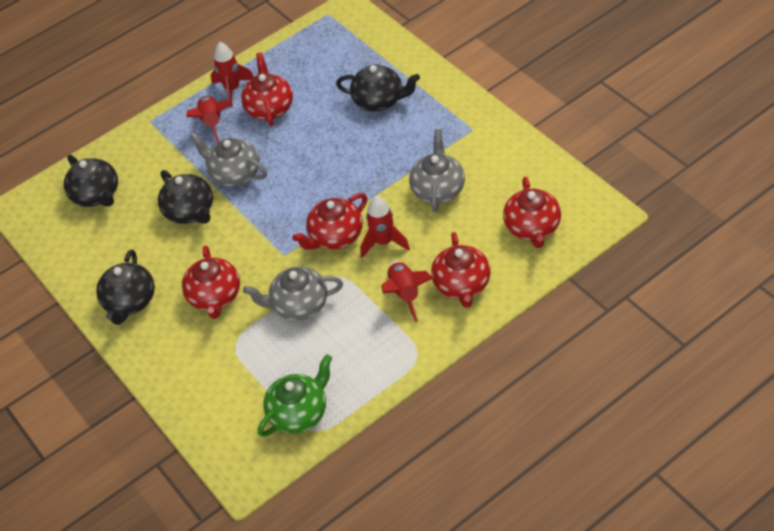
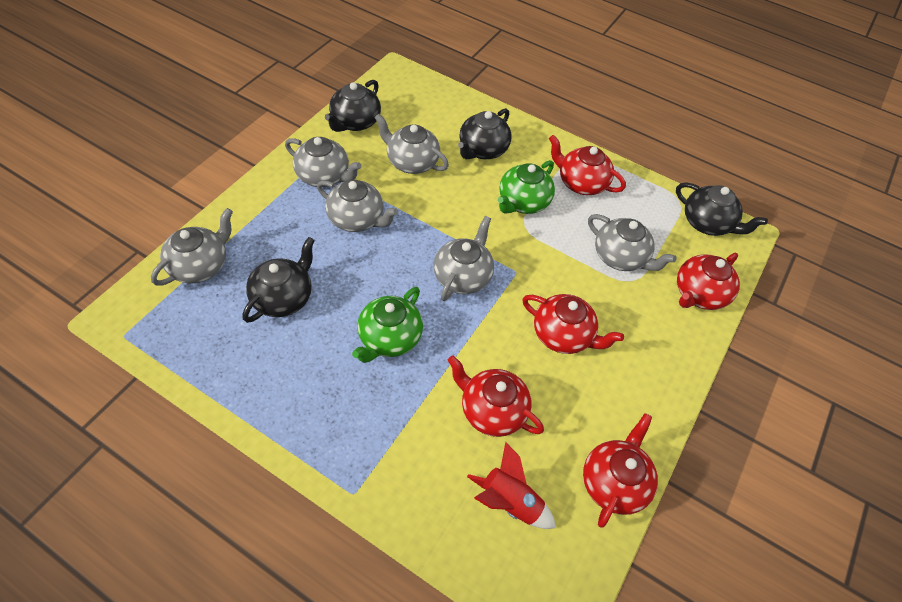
green teapot: [258,354,332,437] = 1 -> [352,287,423,363] [498,160,555,214] = 2
grey teapot: [190,133,267,187] [243,266,343,321] [409,129,465,212] = 3 -> [151,208,233,286] [285,137,362,187] [317,180,398,232] [374,114,449,174] [433,216,494,301] [588,214,677,271] = 6
red rocket: [186,96,231,143] [211,42,254,107] [361,196,410,258] [381,261,434,322] = 4 -> [467,442,556,529] = 1

